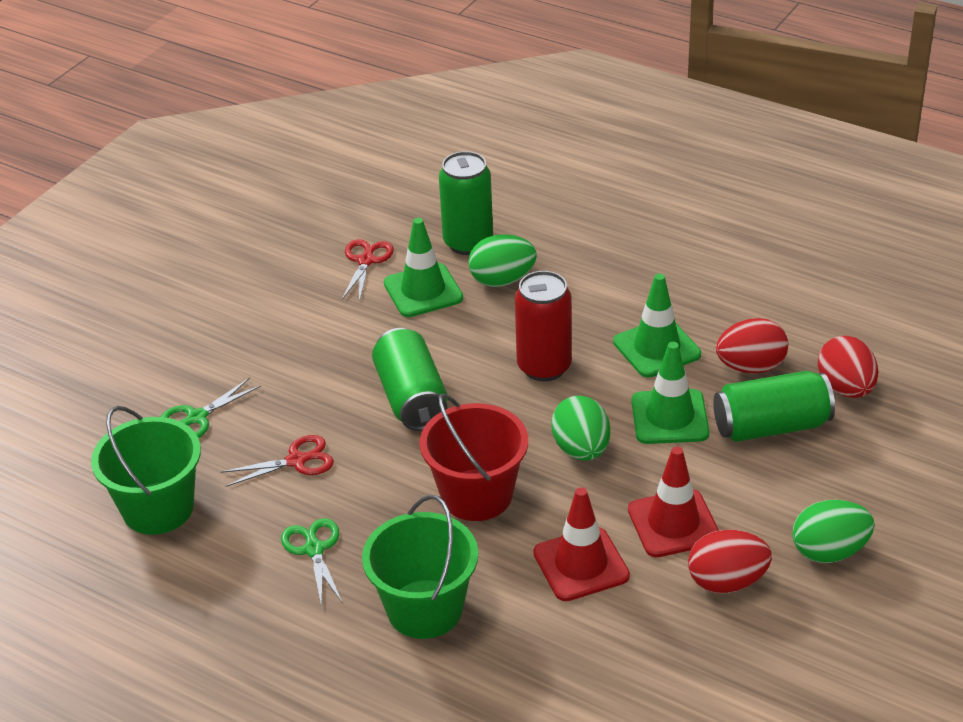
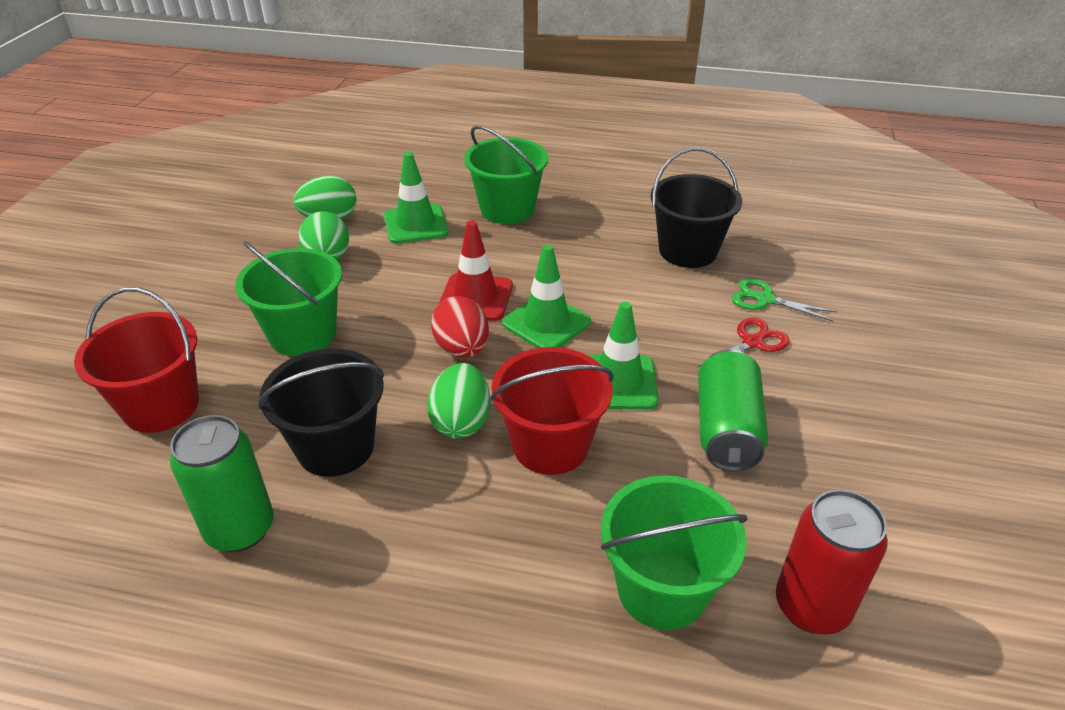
black bucket: none = 0 -> [258,348,384,477] [650,148,742,268] = 2
green bucket: [91,406,201,535] [362,495,478,639] = 2 -> [236,241,342,356] [464,126,548,224] [601,475,748,630] = 3
green can: [372,328,448,431] [439,151,493,255] [713,371,835,442] = 3 -> [170,415,274,552] [698,349,768,472] = 2
green scissors: [161,378,261,438] [281,518,342,608] = 2 -> [732,278,837,322] = 1
red bucket: [420,393,528,521] = 1 -> [74,287,199,433] [490,347,614,475] = 2
red egg: [688,530,772,594] [716,318,788,373] [818,336,878,398] = 3 -> [431,296,489,358] = 1
red scissors: [221,435,334,487] [342,239,394,302] = 2 -> [697,318,789,367] = 1
red traffic cone: [533,487,630,601] [628,447,719,557] = 2 -> [438,220,513,321] = 1

